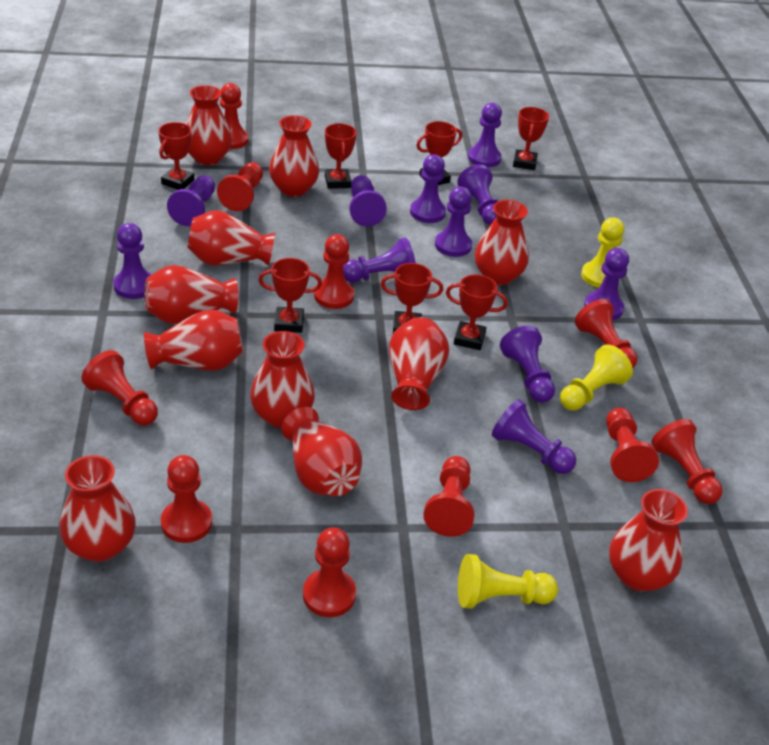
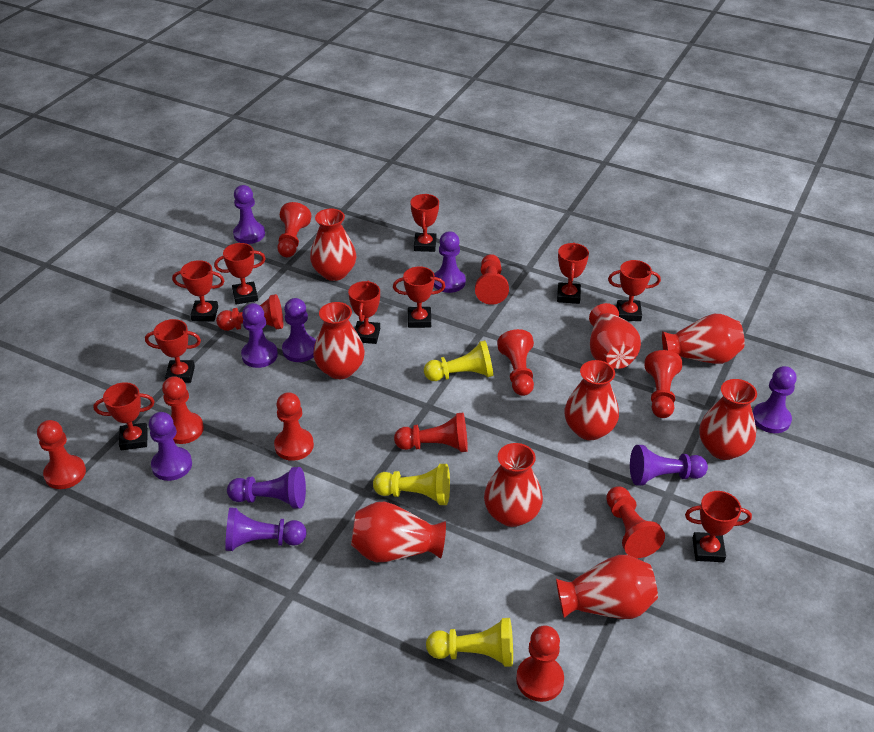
purple pawn: [113,223,152,299] [167,175,215,226] [343,237,416,283] [349,175,387,226] [410,154,446,223] [435,186,472,257] [457,164,498,225] [468,103,502,167] [492,400,576,474] [500,326,555,403] [584,248,629,320] = 11 -> [149,412,192,481] [225,507,307,551] [227,467,306,509] [233,185,265,244] [241,303,278,368] [282,298,316,362] [434,231,466,293] [630,445,708,486] [753,366,797,433] = 9
red pawn: [82,350,158,425] [161,455,212,543] [217,162,263,211] [220,83,248,149] [303,527,356,617] [314,234,354,309] [423,456,474,537] [575,299,638,368] [606,408,659,482] [651,419,723,504] = 10 -> [37,420,86,489] [162,376,204,444] [216,294,283,331] [274,392,314,461] [277,202,311,257] [394,413,468,452] [475,254,509,305] [497,329,534,396] [516,626,564,702] [606,486,665,558] [645,350,682,418] = 11
red trophy: [159,122,194,190] [258,258,322,333] [325,123,357,189] [381,263,443,333] [416,121,462,185] [446,274,508,350] [513,107,549,170] = 7 -> [93,382,155,450] [145,319,201,383] [172,260,224,322] [214,243,266,305] [348,280,380,344] [393,266,445,328] [410,194,439,252] [557,243,589,304] [608,260,661,321] [685,491,752,562] = 10
red vase: [60,455,136,562] [144,310,243,371] [145,265,238,324] [186,85,232,165] [188,211,275,266] [250,331,315,428] [269,115,319,197] [282,407,362,496] [389,317,449,410] [475,200,529,285] [609,489,688,592] = 11 -> [310,208,356,281] [313,302,365,379] [351,502,446,562] [484,443,543,527] [556,555,658,619] [564,360,619,440] [589,303,641,369] [662,314,745,364] [699,379,757,460] = 9

